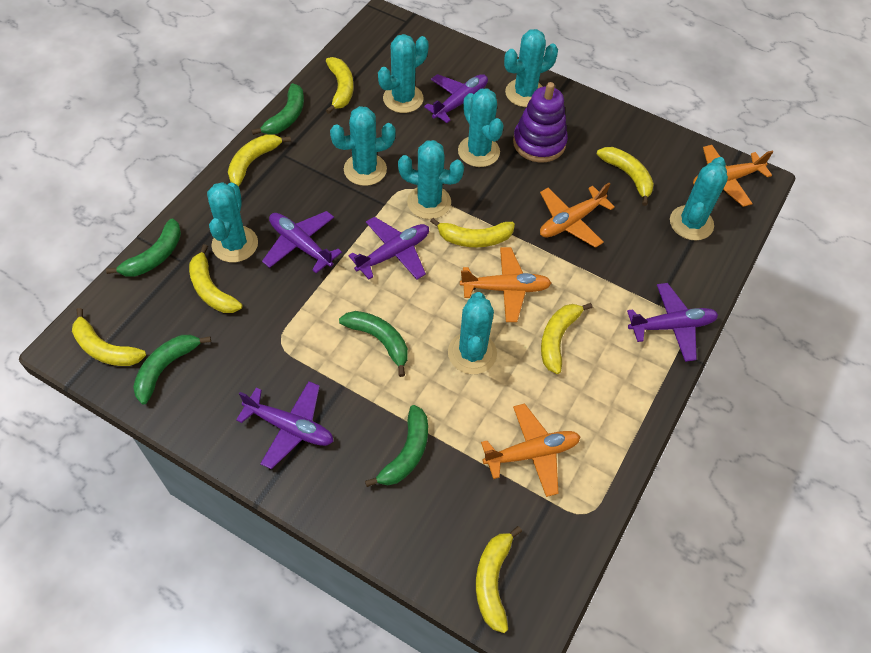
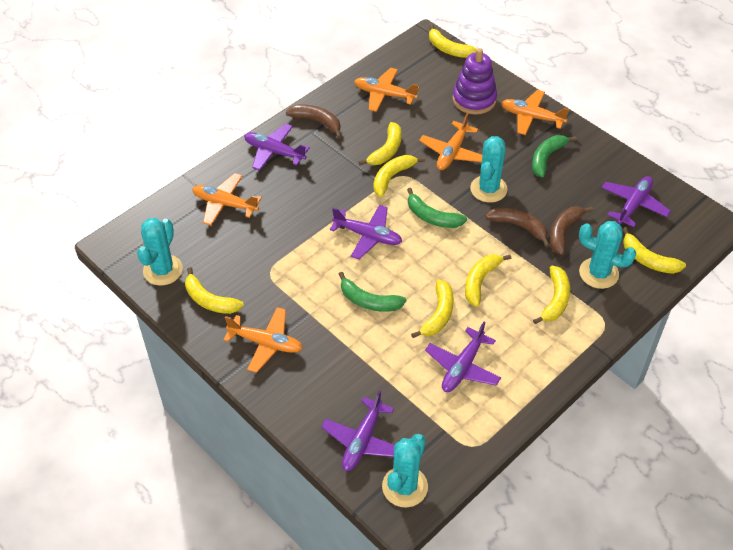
brown banana: none = 0 -> [286,104,341,138] [485,207,550,247] [550,206,593,255] = 3
green banana: [106,218,181,277] [133,335,211,405] [252,83,304,135] [339,311,408,377] [365,405,428,487] = 5 -> [339,272,406,312] [407,188,467,228] [532,135,576,178] = 3
orange plane: [460,247,551,322] [481,403,581,497] [540,183,615,248] [693,145,773,207] = 4 -> [192,173,262,226] [224,307,303,373] [354,68,419,112] [419,113,482,170] [501,90,569,135] = 5
turquoise cactus: [207,182,258,262] [330,106,396,186] [378,34,429,113] [398,140,464,219] [448,292,497,374] [458,88,503,167] [504,29,558,107] [670,157,728,240] = 8 -> [137,218,183,286] [382,434,428,507] [470,136,508,203] [579,221,636,289] = 4

